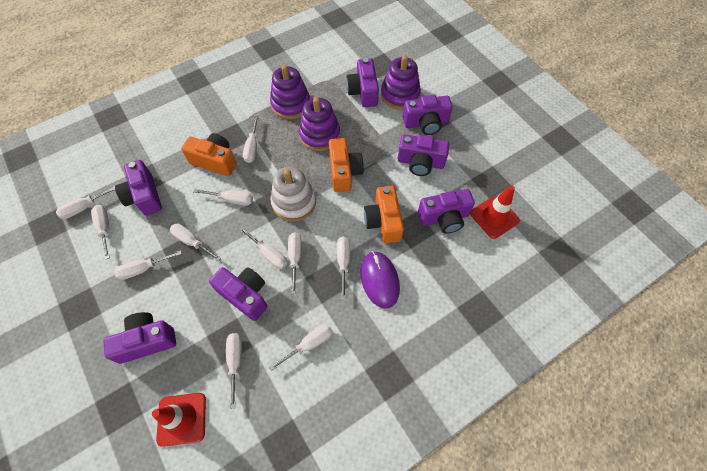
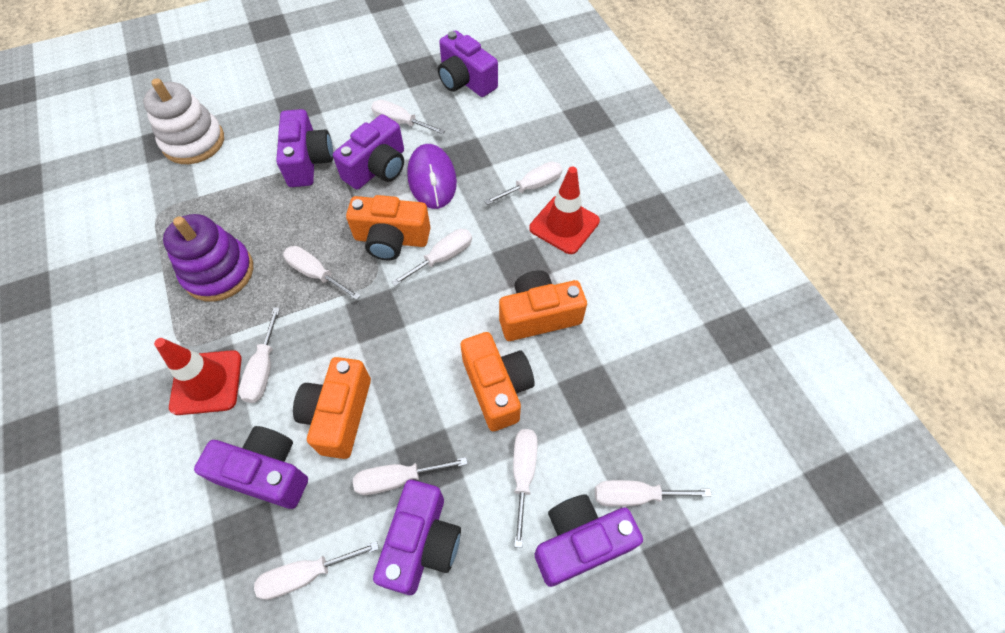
orange camera: [181,133,236,176] [329,138,364,192] [364,186,404,243] = 3 -> [293,357,371,459] [346,195,430,260] [460,332,535,431] [499,270,587,341] = 4
purple camera: [103,312,176,364] [115,160,162,215] [209,267,267,321] [346,58,379,107] [398,134,449,176] [403,95,453,135] [418,189,475,234] = 7 -> [194,426,308,509] [276,109,333,187] [333,114,404,189] [373,480,461,595] [438,30,498,97] [535,494,643,587] = 6
purple stacking toy: [270,65,310,119] [299,97,340,151] [381,55,421,110] = 3 -> [163,214,253,302] = 1
white screwdriver: [56,186,115,219] [91,205,110,260] [114,250,182,280] [170,224,221,261] [193,189,253,206] [226,333,242,409] [239,226,287,269] [243,116,259,163] [269,324,333,371] [288,232,302,294] [337,237,350,299] = 11 -> [239,307,280,403] [254,541,379,600] [283,246,361,300] [353,457,468,495] [371,100,445,134] [392,229,472,286] [484,162,562,205] [513,429,538,548] [595,480,712,507] = 9

